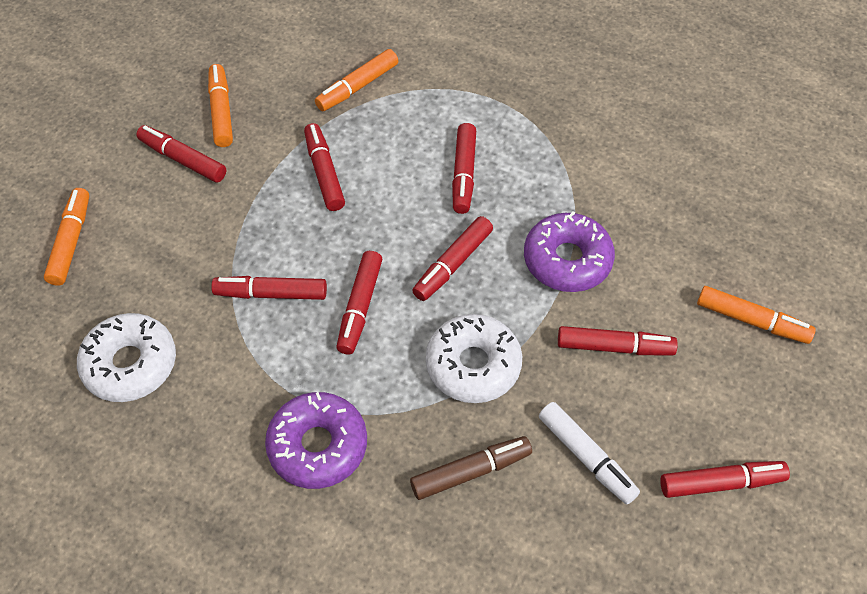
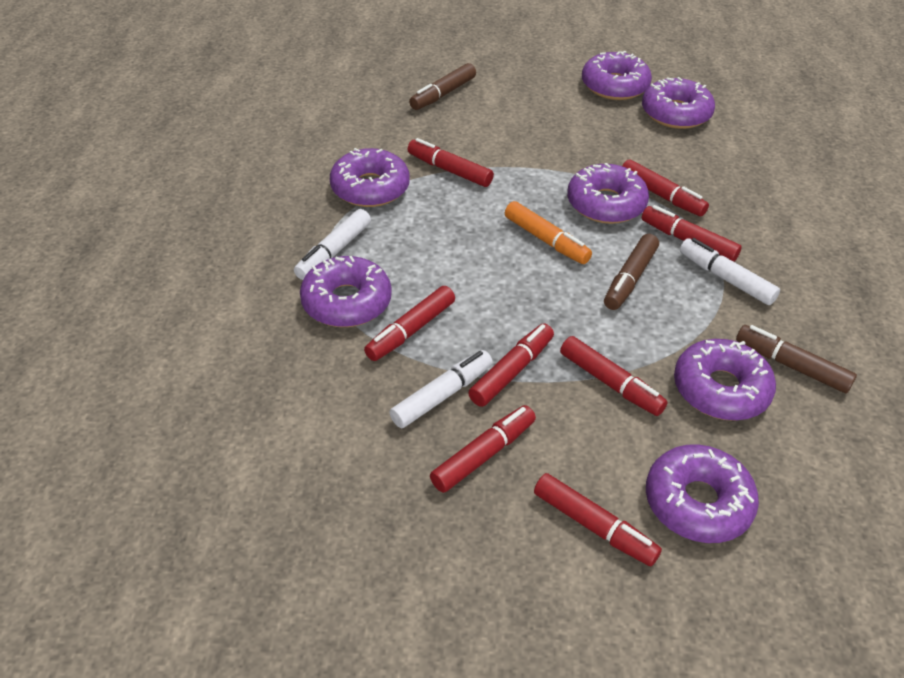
brown marker: [410,436,532,500] = 1 -> [409,63,476,110] [604,234,659,310] [736,325,857,393] = 3
orange marker: [44,188,89,286] [208,64,233,147] [315,49,398,111] [697,286,816,344] = 4 -> [505,201,592,264] = 1
purple donut: [265,392,367,489] [524,211,615,292] = 2 -> [300,256,392,327] [330,148,410,207] [567,163,649,224] [582,51,652,100] [642,77,715,129] [646,444,759,543] [674,339,776,421] = 7
white donut: [77,313,176,402] [426,314,522,403] = 2 -> none = 0
white marker: [539,402,640,505] = 1 -> [294,209,371,280] [389,350,493,428] [680,238,780,305] = 3

